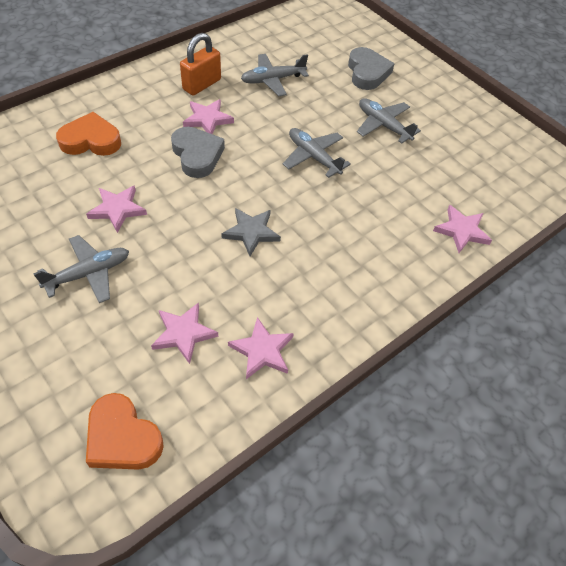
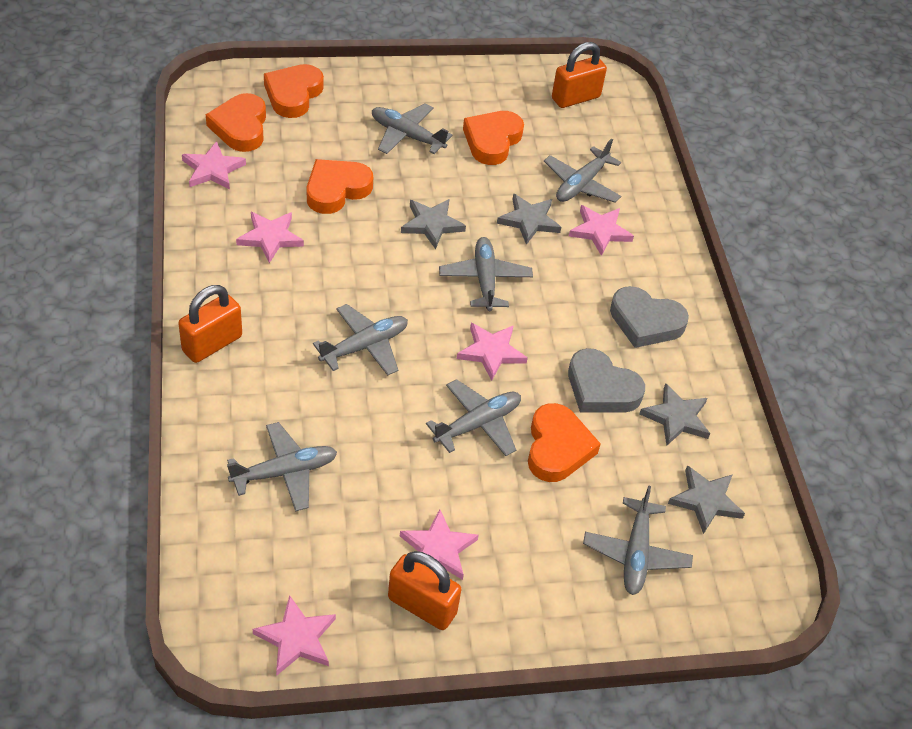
grey plane: [33,235,129,303] [241,54,309,96] [283,128,351,178] [357,98,421,144] = 4 -> [227,422,337,511] [313,304,408,375] [372,104,453,154] [426,379,521,456] [439,237,533,311] [544,138,621,202] [583,485,693,595] = 7
grey star: [221,208,281,256] = 1 -> [401,199,466,249] [497,194,561,245] [639,383,710,446] [668,465,745,534] = 4
orange heart: [56,112,121,156] [86,393,164,470] = 2 -> [206,93,266,152] [264,64,324,118] [307,159,373,214] [463,111,524,165] [528,403,601,482] = 5
orange padlock: [180,33,221,95] = 1 -> [178,285,242,363] [388,551,462,630] [552,42,607,108] = 3
pink star: [86,185,147,233] [151,302,218,364] [183,99,234,134] [228,317,294,379] [433,205,492,253] = 5 -> [182,141,246,190] [236,212,304,263] [253,595,336,676] [400,509,479,580] [457,323,528,381] [569,205,634,256] = 6

